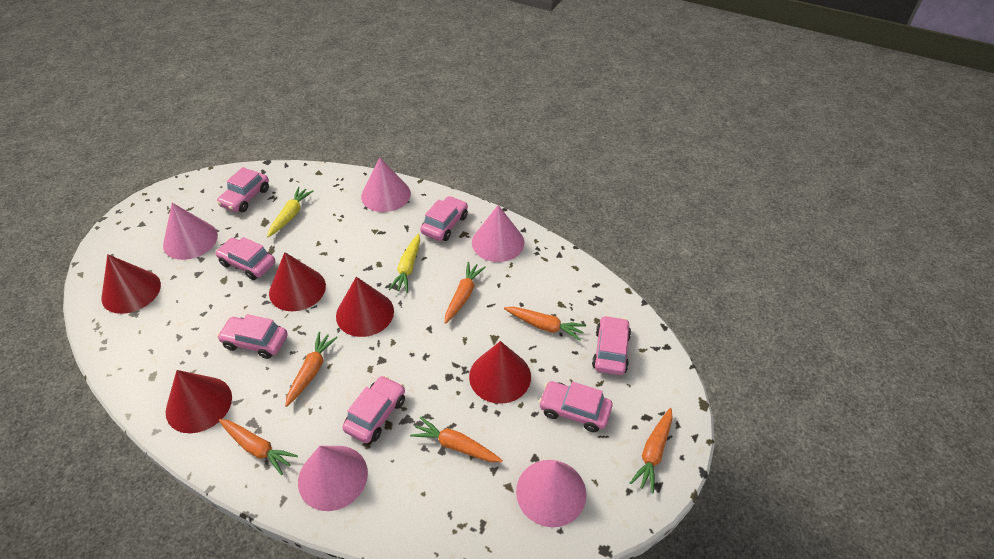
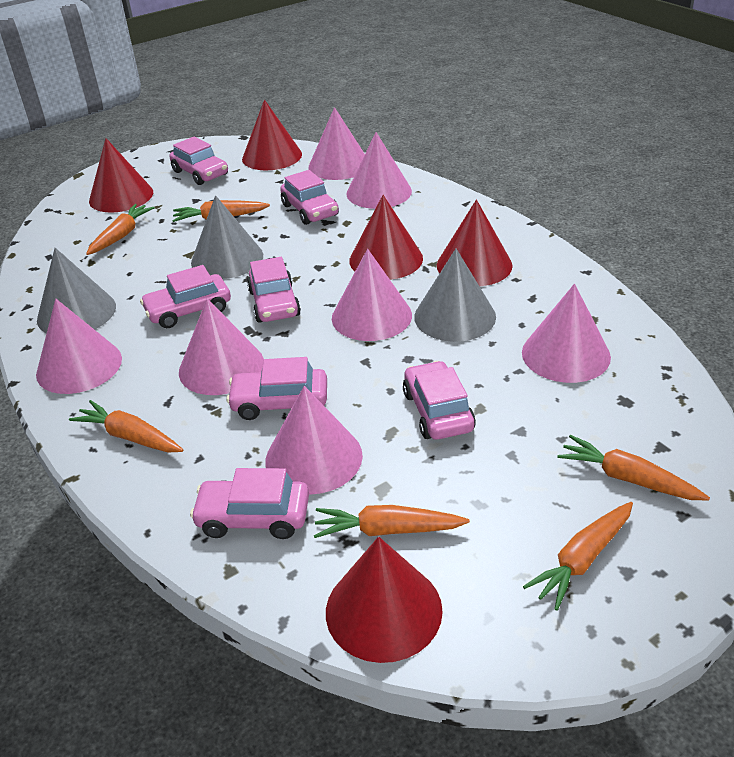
grey cone: none = 0 -> [37,248,116,333] [191,195,263,279] [414,249,496,342] = 3
pink cone: [163,203,218,260] [298,446,368,511] [361,157,411,212] [472,205,524,262] [516,460,586,527] = 5 -> [36,299,122,394] [179,298,264,395] [265,386,363,495] [308,107,365,180] [332,249,412,341] [346,132,412,209] [522,284,611,383] = 7
yellow carrot: [267,187,314,237] [389,234,420,293] = 2 -> none = 0

